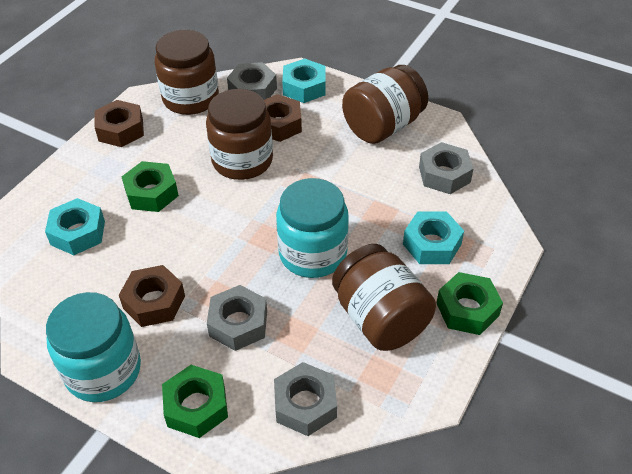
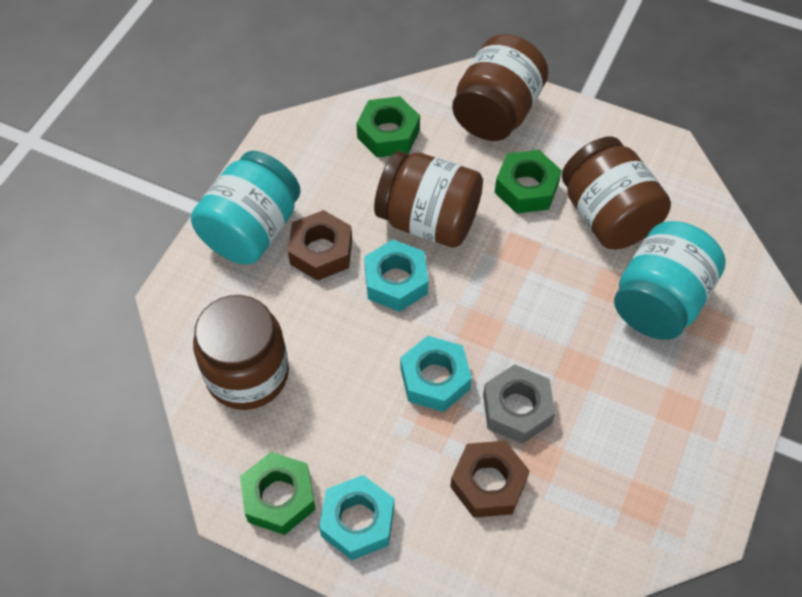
brown nut: [95,100,144,147] [119,265,185,327] [264,94,302,142] = 3 -> [288,210,352,281] [450,441,530,518] = 2
grey nut: [207,285,267,351] [227,62,277,100] [274,362,337,436] [419,142,473,194] = 4 -> [483,364,555,444] = 1

